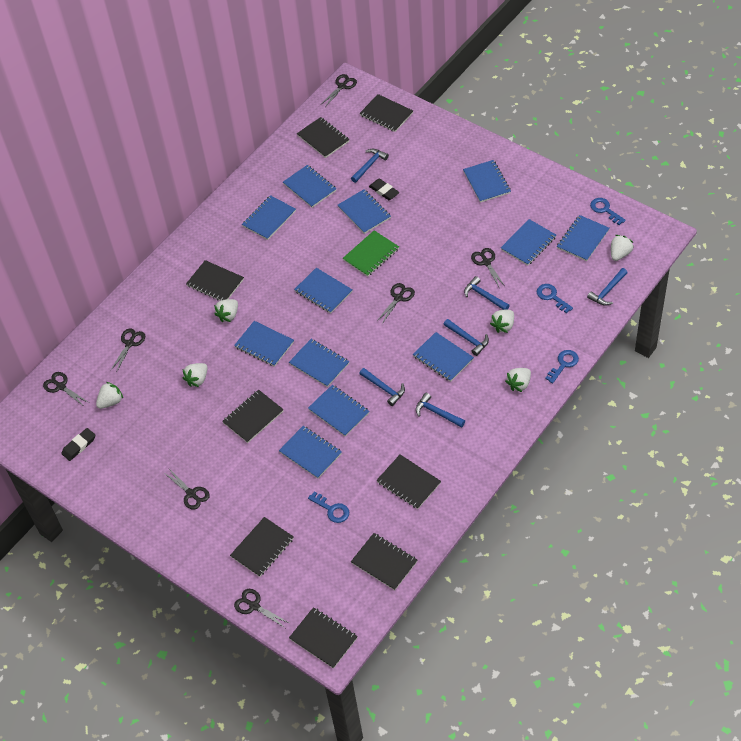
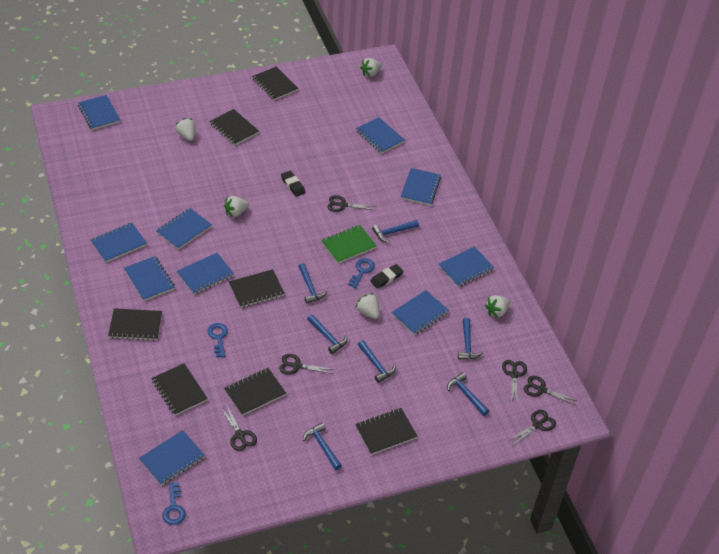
black notebook: [186,260,244,301] [222,390,284,443] [230,517,294,577] [289,607,358,669] [297,117,349,158] [351,533,417,590] [360,94,413,132] [377,455,441,509] = 8 -> [108,308,162,341] [152,363,208,415] [210,109,259,145] [224,368,286,416] [229,269,285,308] [252,66,298,100] [355,408,418,455] = 7
black scissors: [43,372,89,406] [110,329,145,373] [163,469,210,510] [234,589,289,628] [321,74,357,107] [377,283,415,324] [471,248,505,287] = 7 -> [220,404,257,451] [279,354,333,375] [328,195,376,212] [502,360,527,403] [508,410,556,446] [524,376,577,405] = 6
blue hammer: [351,149,389,183] [359,368,405,406] [416,393,465,428] [443,319,489,356] [464,276,510,310] [587,268,628,306] = 6 -> [298,263,327,304] [303,422,342,470] [307,314,347,354] [358,340,396,383] [372,220,419,242] [447,372,489,416] [458,318,483,359] = 7
blue key: [308,491,349,523] [537,284,573,313] [545,350,579,383] [590,198,626,225] = 4 -> [163,482,186,525] [207,323,228,358] [348,258,375,288] = 3
blue notebook: [234,321,294,367] [242,195,296,240] [279,426,342,479] [283,165,337,208] [289,339,349,387] [294,268,353,313] [308,385,370,436] [338,189,391,234] [413,332,474,382] [463,160,511,203] [501,219,556,266] [557,215,610,261] = 12 -> [78,95,120,130] [91,223,147,262] [124,256,175,301] [139,430,205,485] [156,208,212,250] [177,253,234,294] [356,117,405,154] [391,290,449,335] [401,168,441,206] [438,247,494,287] = 10
white strawberry: [96,382,123,409] [183,363,208,387] [214,299,238,322] [490,310,514,333] [505,368,531,392] [611,235,634,261] = 6 -> [175,118,196,141] [224,196,249,217] [356,293,380,319] [360,58,381,77] [485,295,510,318] = 5

